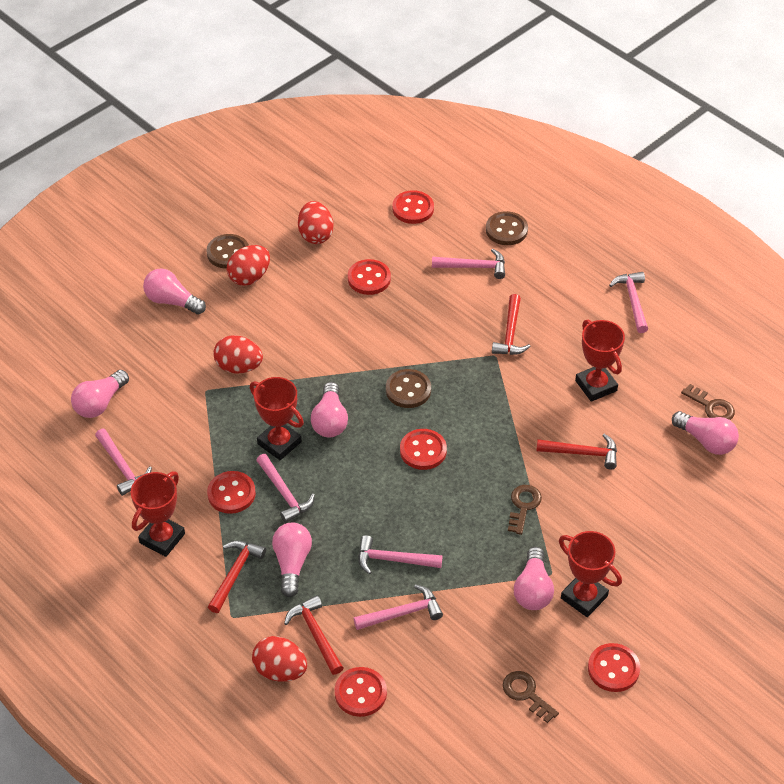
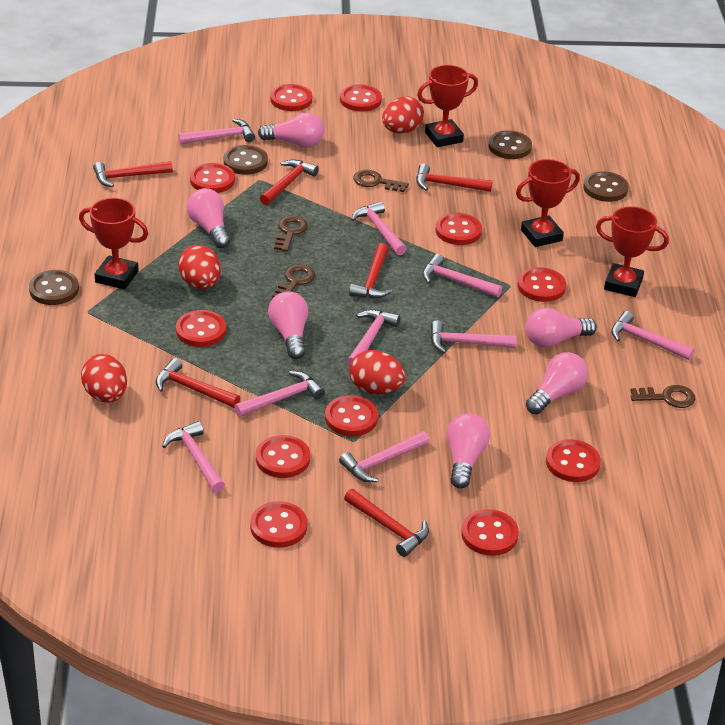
brown button: [206,234,249,269] [386,369,431,408] [486,211,528,245] = 3 -> [29,270,79,305] [224,145,268,175] [488,130,532,159] [583,171,629,202] = 4
brown key: [503,671,559,723] [508,485,542,535] [681,384,735,420] = 3 -> [272,265,315,298] [274,216,308,252] [353,170,409,192] [630,385,696,408] = 4
pink hammer: [95,429,152,496] [256,454,315,523] [353,584,443,630] [358,535,443,575] [432,249,505,279] [609,272,648,333] = 6 -> [162,421,225,493] [178,119,255,145] [234,371,325,417] [339,431,430,482] [347,310,400,366] [351,201,407,255] [422,254,502,297] [431,320,516,353] [611,311,695,360] = 9
red button: [207,471,256,514] [335,667,387,717] [348,259,391,295] [392,190,434,224] [400,429,447,470] [588,643,640,692] = 6 -> [176,310,226,347] [190,163,235,193] [250,501,307,548] [256,435,310,478] [271,84,312,111] [325,395,378,436] [340,84,382,112] [435,213,482,245] [461,509,519,556] [518,267,566,302] [546,439,601,482] = 11
red hammer: [208,541,266,613] [284,595,343,675] [492,294,531,355] [536,434,617,470] = 4 -> [93,161,173,187] [156,358,240,408] [260,159,319,205] [344,489,429,557] [349,243,392,299] [416,163,493,192] = 6

